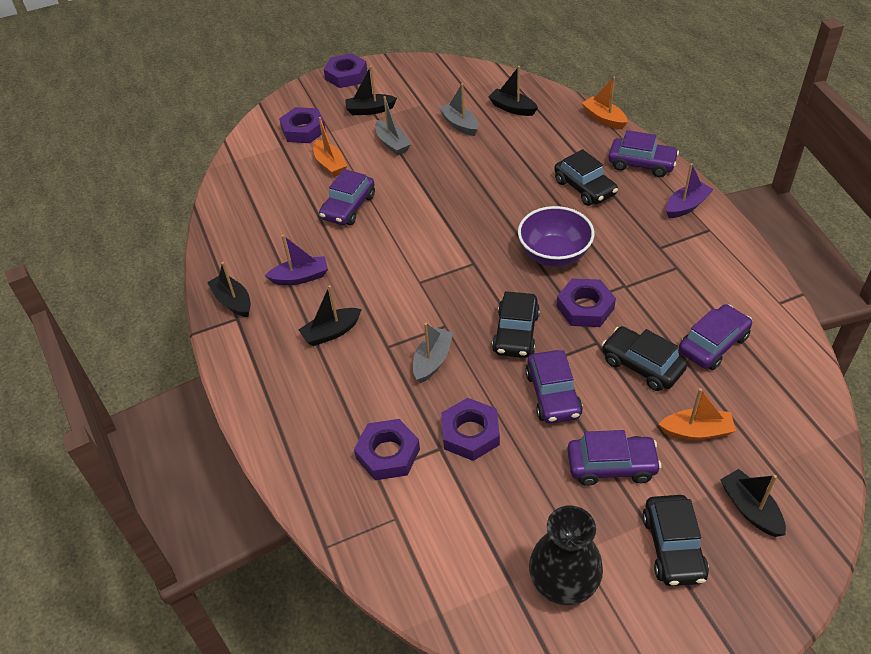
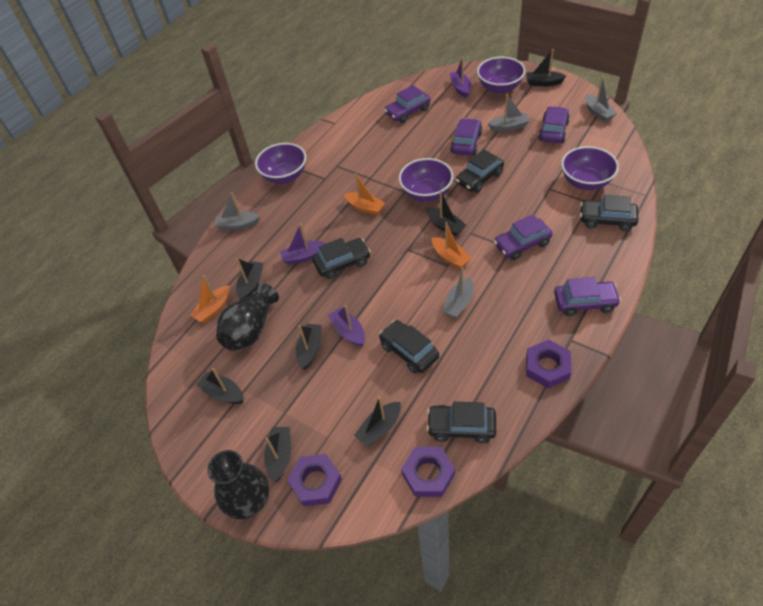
black boat: [207,262,251,317] [298,285,362,346] [345,66,397,115] [489,66,538,116] [720,469,786,537] = 5 -> [196,368,244,404] [236,258,263,300] [264,427,291,482] [296,324,322,370] [354,396,401,447] [426,191,466,236] [526,49,566,86] = 7
black car: [492,291,540,358] [554,149,618,206] [602,326,687,391] [642,495,709,586] = 4 -> [312,238,371,279] [379,320,439,374] [426,402,496,443] [456,149,504,193] [580,195,639,231] = 5
black vase: [529,505,603,605] = 1 -> [207,450,269,519] [216,282,279,351] = 2
grey boat: [375,96,411,155] [413,323,453,383] [439,83,478,136] = 3 -> [215,193,260,230] [442,267,474,318] [488,94,530,132] [585,76,617,122] = 4
purple boat: [265,235,328,285] [666,163,714,218] = 2 -> [280,223,327,265] [328,305,365,347] [450,57,471,98] = 3
purple bowl: [518,206,594,267] = 1 -> [255,143,306,184] [399,158,453,202] [477,57,525,94] [561,146,619,190] = 4
purple nut: [279,107,326,143] [324,53,368,88] [354,419,420,480] [441,398,500,461] [556,278,616,327] = 5 -> [287,454,342,506] [401,447,455,497] [526,340,572,388] = 3

